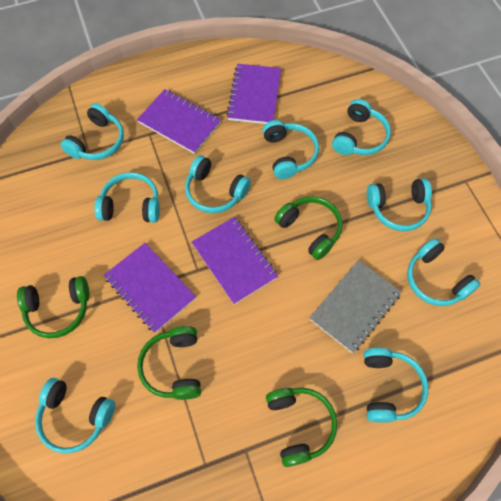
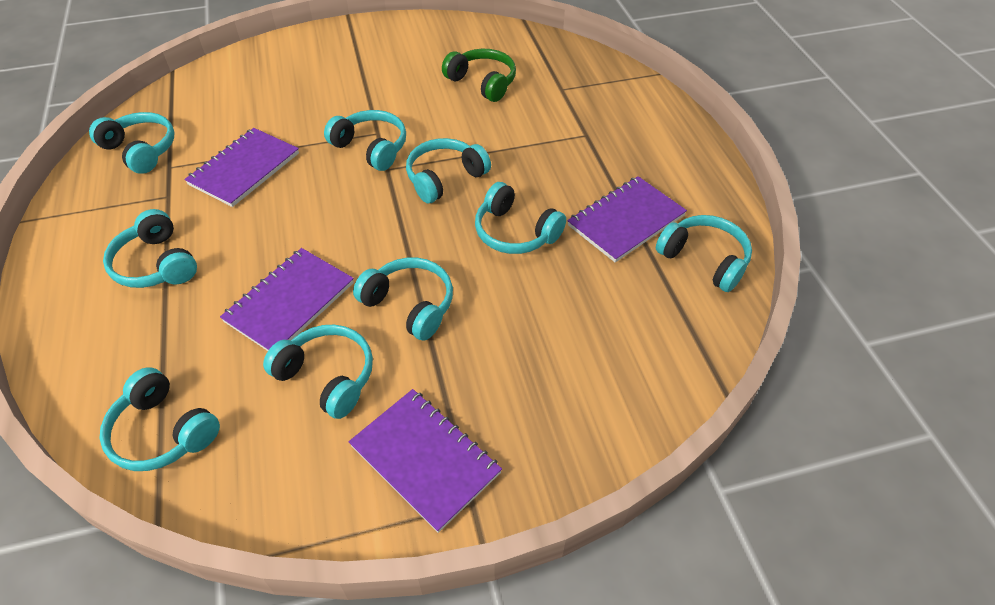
green headphones: [17,276,90,338] [137,326,201,400] [266,388,337,467] [274,196,343,260] = 4 -> [442,49,516,102] = 1
grey notebook: [309,260,402,353] = 1 -> none = 0

